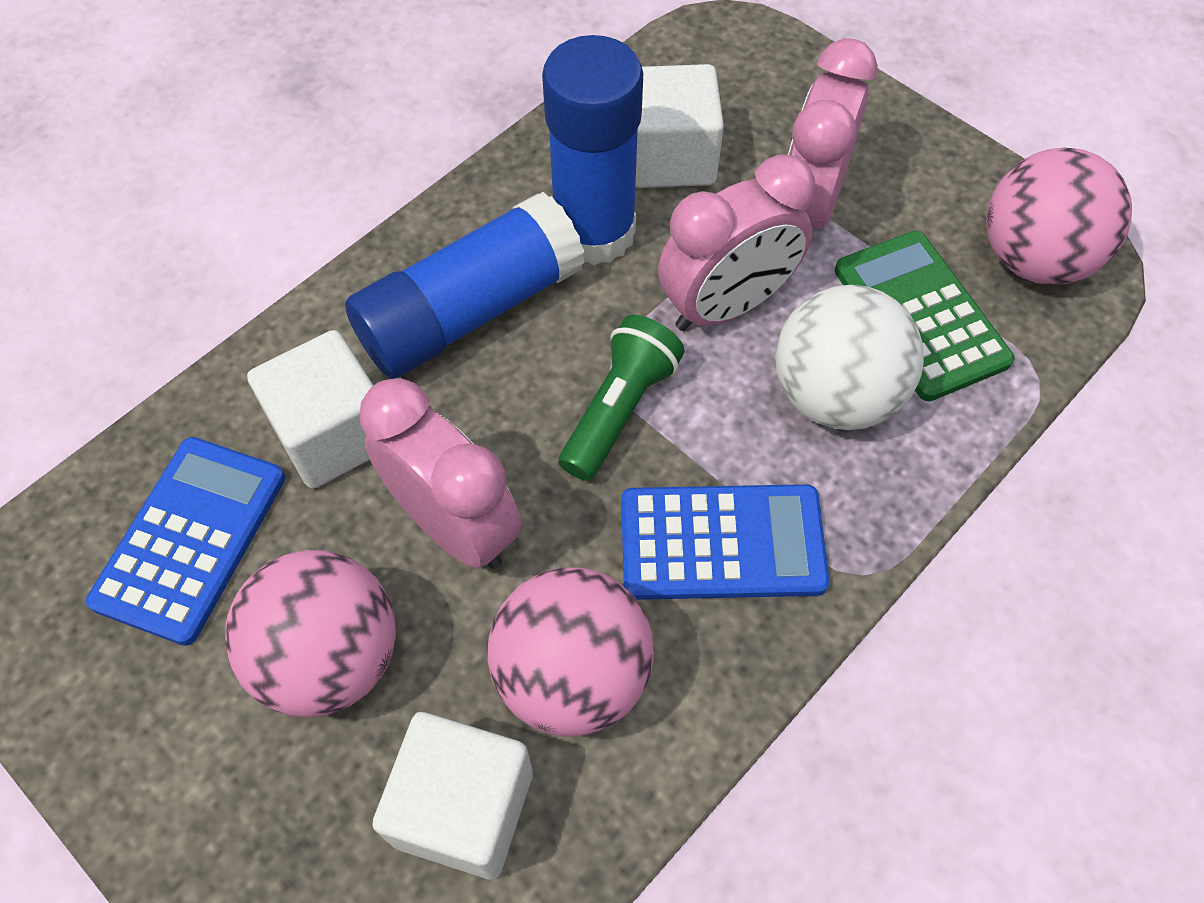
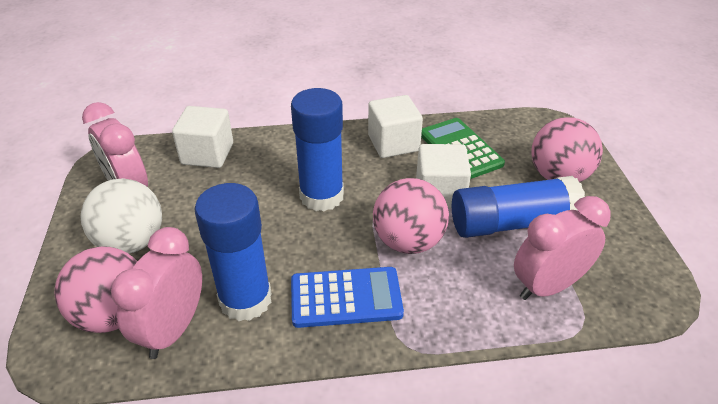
blue calculator: [86,437,285,646] [621,484,830,600] = 2 -> [291,267,404,328] = 1
blue glue stick: [345,192,585,379] [542,35,643,266] = 2 -> [195,183,272,321] [291,88,344,212] [452,176,585,238] = 3
green flashlight: [559,315,685,481] = 1 -> none = 0

